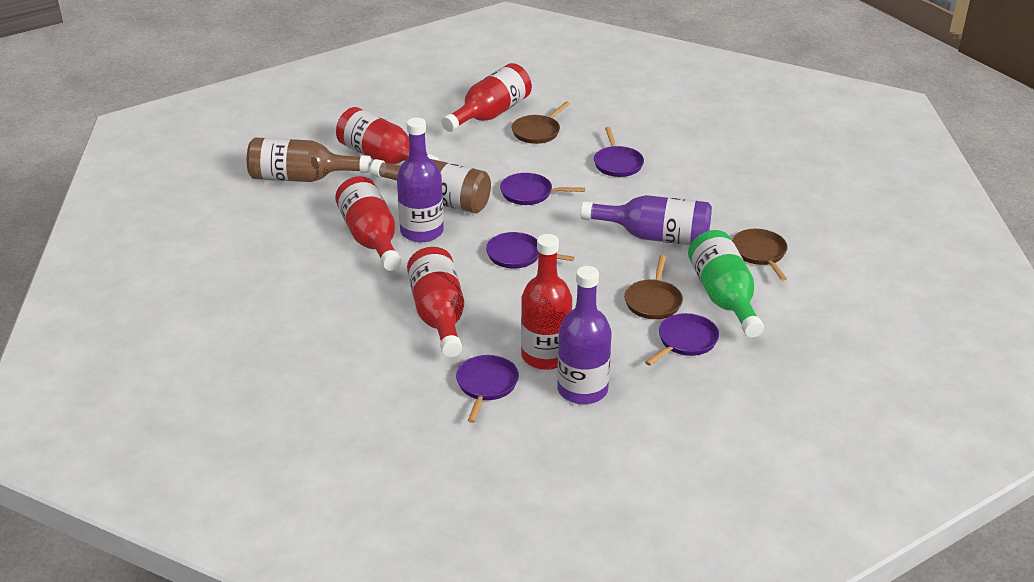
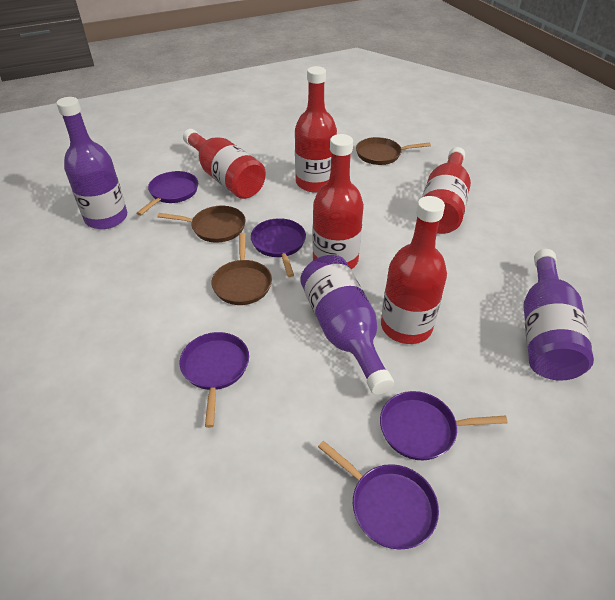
brown bottle: [247,137,371,182] [370,159,491,213] = 2 -> none = 0
green bottle: [688,230,764,338] = 1 -> none = 0

